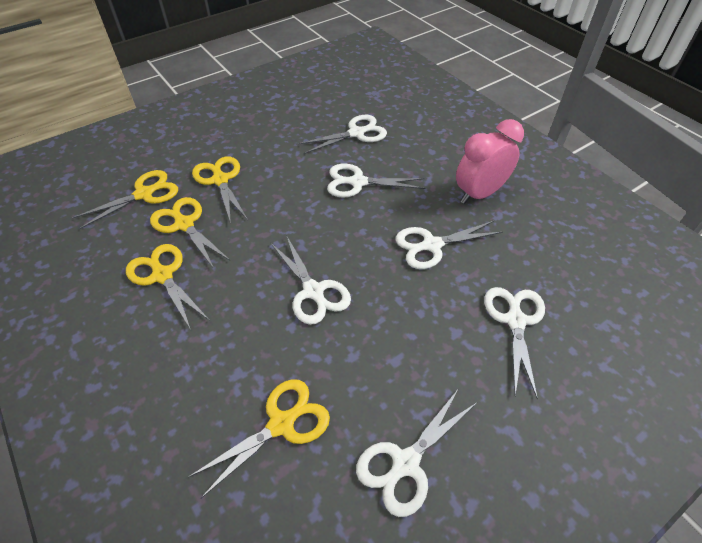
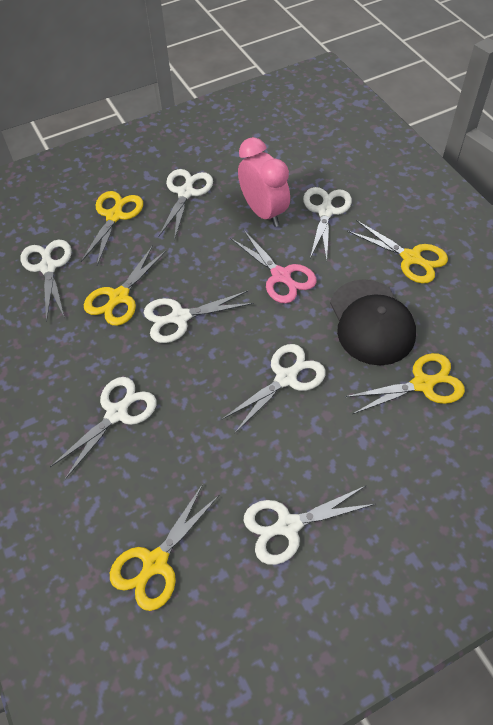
black cap: none = 0 -> [330,279,416,365] = 1
pink scissors: none = 0 -> [230,229,317,303] = 1
white scissors: [271,235,351,325] [298,115,387,154] [327,164,425,198] [356,388,476,517] [396,221,503,269] [484,287,545,400] = 6 -> [21,240,72,322] [50,377,156,479] [144,291,254,343] [158,169,213,241] [221,344,326,433] [244,486,375,565] [303,187,352,261] = 7

